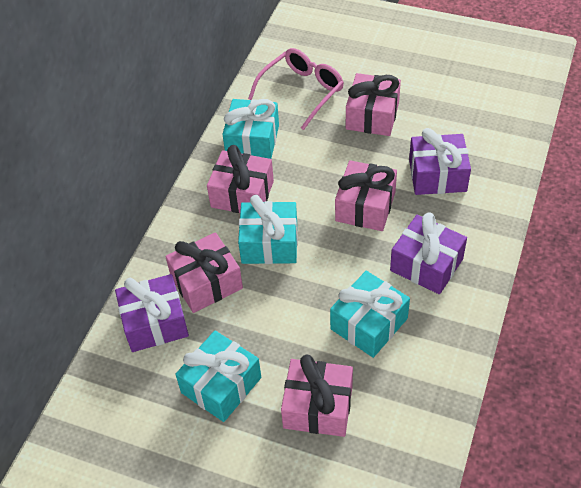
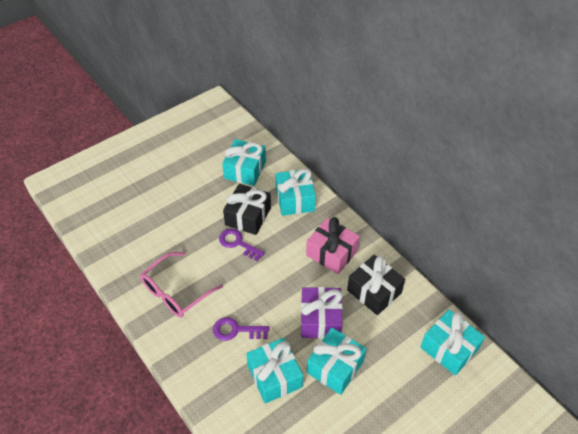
black gift: none = 0 -> [223,184,271,235] [347,255,405,315] = 2
pink gift: [166,232,243,313] [207,145,274,213] [281,354,353,437] [335,160,397,231] [346,73,401,136] = 5 -> [306,217,360,274] = 1
purple gift: [115,274,189,352] [390,213,467,294] [409,128,471,195] = 3 -> [301,287,343,339] = 1
purple key: none = 0 -> [213,317,269,341] [219,228,265,261] = 2
turquoise gift: [175,331,261,422] [222,99,279,159] [238,195,298,264] [330,271,410,358] = 4 -> [222,139,266,186] [246,338,303,404] [276,168,316,216] [307,328,366,395] [420,310,485,375] = 5

